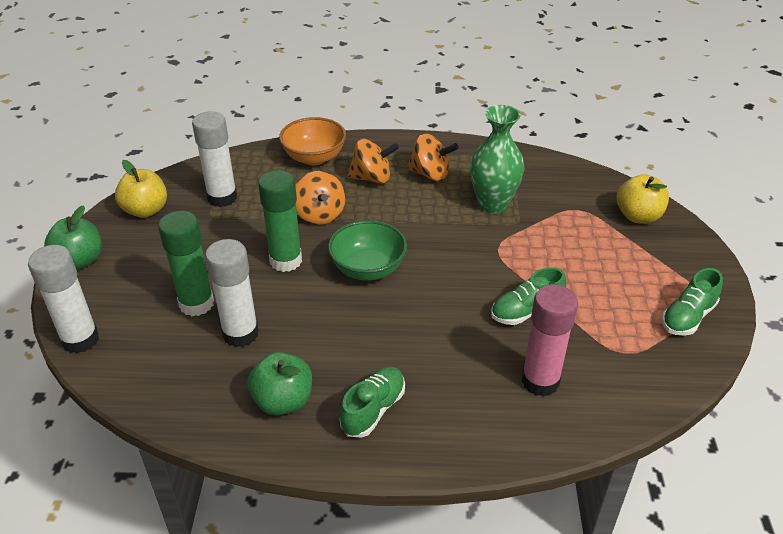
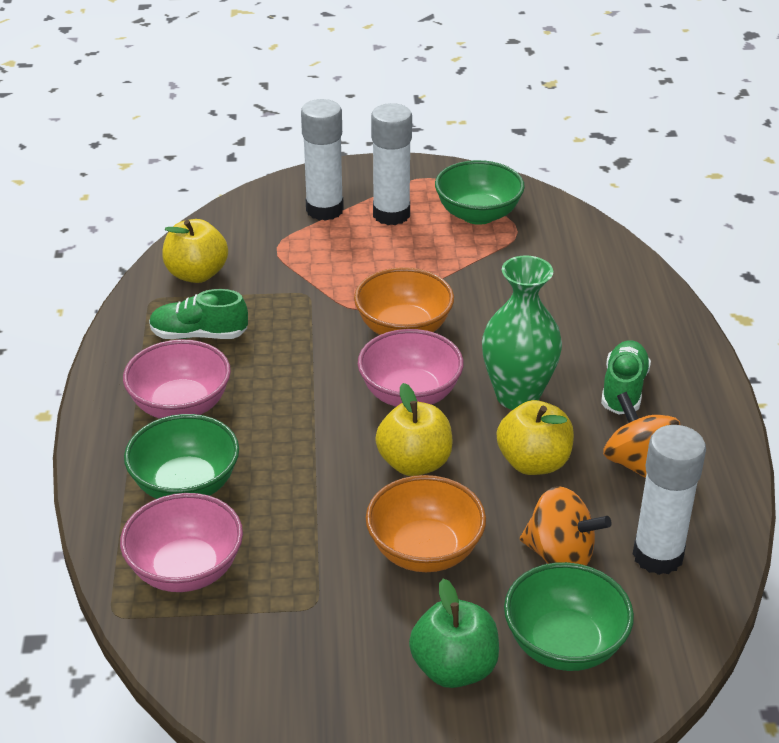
green apple: [44,205,102,270] [248,352,312,415] = 2 -> [409,578,499,688] = 1
green bowl: [328,220,407,281] = 1 -> [124,414,239,499] [435,160,525,225] [504,562,634,671] = 3
green glue stick: [158,211,214,316] [258,170,302,272] = 2 -> none = 0
green shoe: [340,367,405,438] [491,267,566,325] [662,268,723,336] = 3 -> [149,289,248,339] [601,340,651,415] = 2
orange bowl: [279,117,346,165] = 1 -> [354,267,454,335] [366,475,486,572] = 2
orange spinning top: [295,171,346,225] [347,139,399,184] [407,134,458,181] = 3 -> [520,486,612,566] [603,392,680,478] = 2
pink bowl: none = 0 -> [120,493,243,592] [123,339,231,419] [358,329,464,407] = 3
pink glue stick: [521,284,578,397] = 1 -> none = 0
yellow apple: [115,160,167,218] [617,174,669,224] = 2 -> [162,219,228,283] [375,383,453,476] [497,400,574,475] = 3

